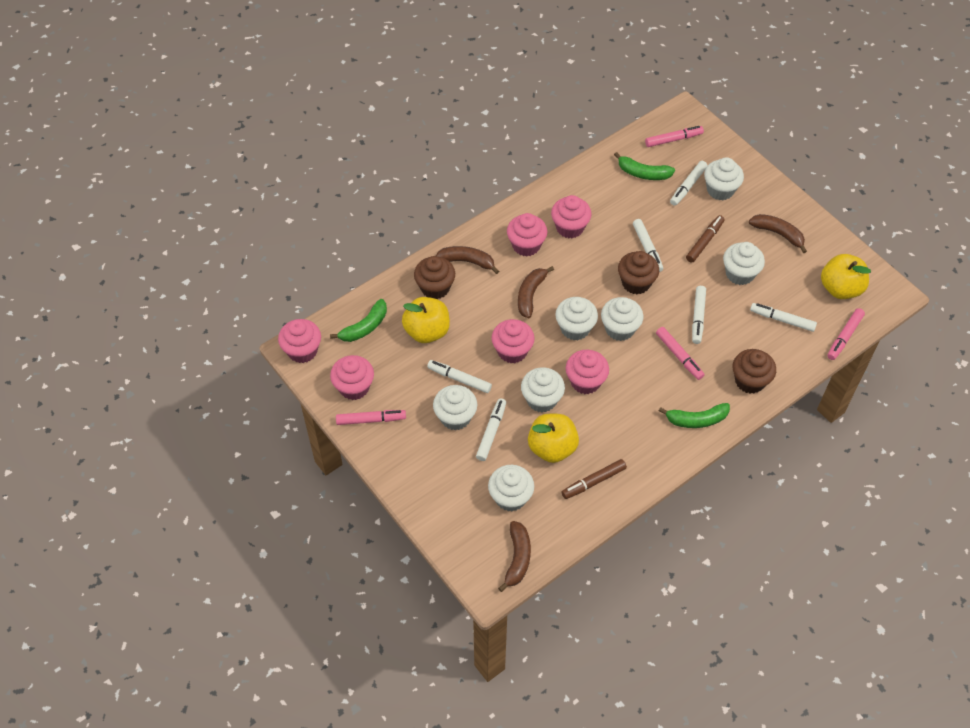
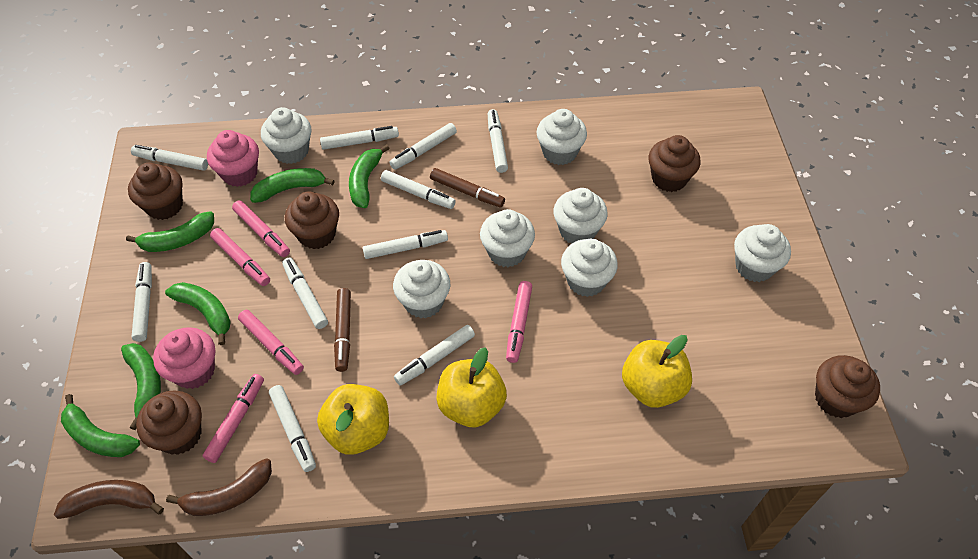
brown banana: [436,246,499,274] [498,521,531,592] [518,266,554,318] [749,214,807,253] = 4 -> [54,480,164,519] [166,458,272,516] = 2
brown cupcake: [414,256,455,299] [618,251,659,294] [733,349,776,394] = 3 -> [128,163,183,220] [136,391,202,455] [285,191,339,249] [649,135,701,192] [815,355,880,418] = 5
green banana: [330,299,387,342] [614,152,675,180] [659,403,730,428] = 3 -> [61,394,140,457] [121,343,161,430] [126,211,214,252] [165,282,231,345] [250,168,334,203] [349,145,390,208] = 6
pink cupcake: [278,319,321,363] [330,355,374,400] [492,319,535,363] [507,213,547,256] [551,195,592,238] [566,350,609,394] = 6 -> [153,327,215,389] [207,130,259,187] = 2
pink marker: [336,410,406,425] [645,126,704,147] [656,327,704,380] [827,308,865,360] = 4 -> [203,374,264,463] [210,228,270,286] [232,200,290,257] [238,310,304,375] [506,281,532,363] = 5
white marker: [427,360,492,393] [476,398,506,461] [633,219,663,272] [670,161,707,206] [692,286,706,344] [750,303,817,332] = 6 -> [131,145,208,171] [132,262,152,342] [269,385,316,472] [282,258,328,329] [320,126,399,150] [363,230,448,259] [381,170,456,209] [389,123,457,170] [394,325,475,385] [488,109,508,173] = 10

